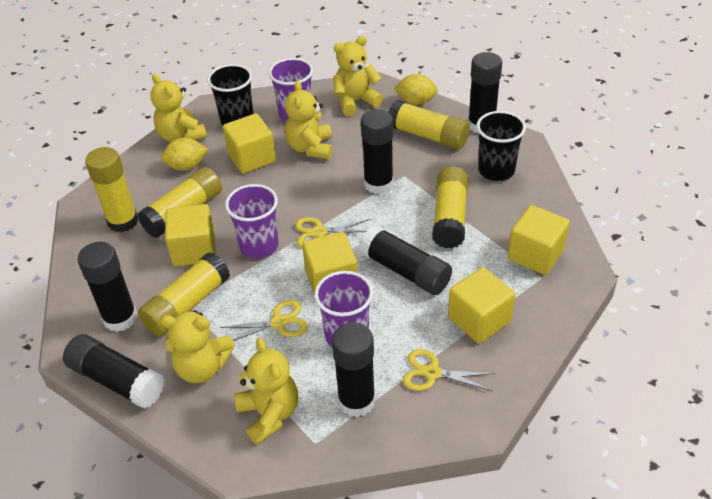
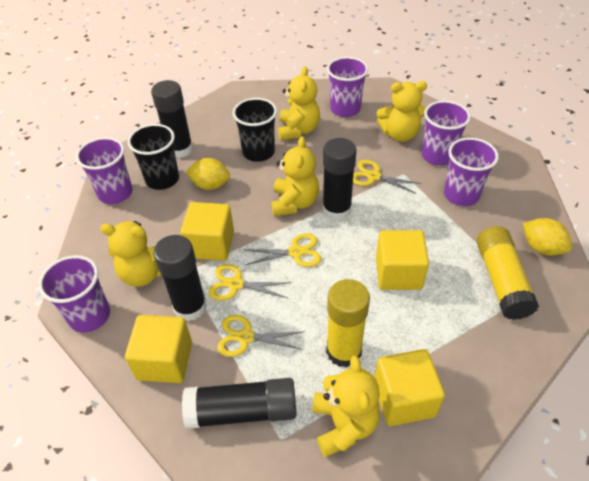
black glue stick: [63,334,165,409] [78,242,137,332] [332,322,376,417] [359,225,452,295] [361,109,393,194] [468,52,502,134] = 6 -> [151,80,193,158] [154,235,207,321] [182,378,297,429] [322,138,357,221] = 4
purple cup: [225,184,278,258] [268,58,313,122] [314,271,373,347] = 3 -> [38,255,110,333] [76,137,133,204] [327,57,368,117] [422,100,471,166] [444,138,499,206] = 5
yellow cube: [165,204,216,266] [223,113,276,174] [302,232,358,296] [448,267,515,344] [508,205,570,275] = 5 -> [125,315,192,383] [180,202,234,261] [375,349,445,426] [376,230,429,290] = 4
yellow glue stick: [85,147,138,232] [138,167,222,238] [138,252,230,336] [389,100,470,149] [432,166,468,249] = 5 -> [326,279,370,368] [477,226,539,320] = 2
yellow scissors: [220,300,308,341] [295,217,370,248] [403,349,496,391] = 3 -> [209,264,291,301] [217,315,305,357] [246,233,321,267] [353,160,422,194] = 4

